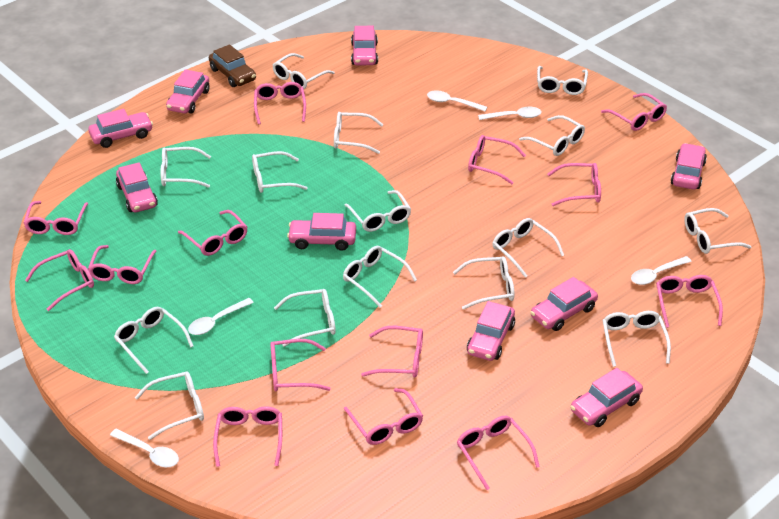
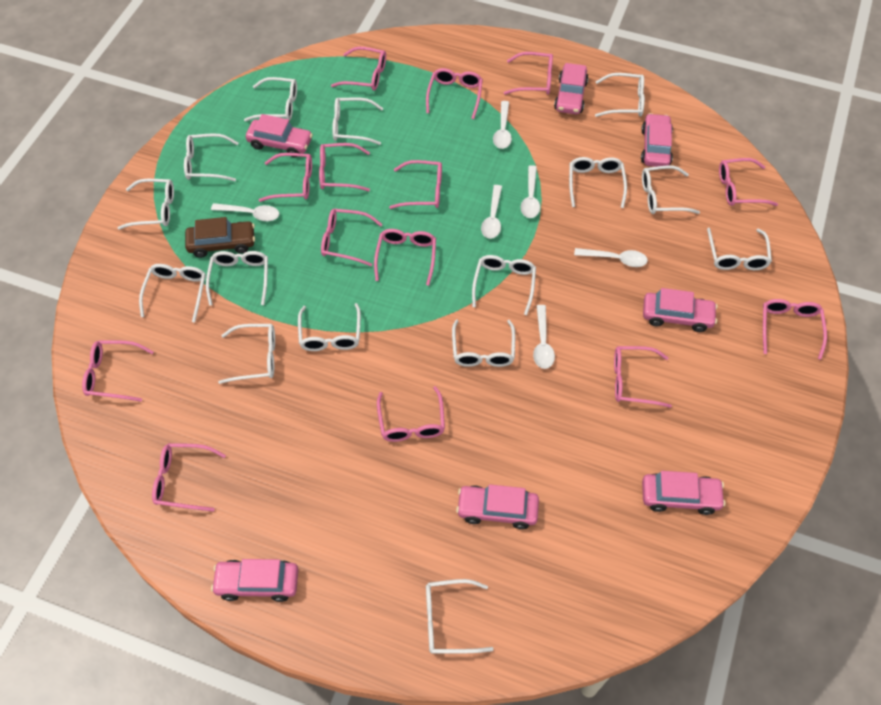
pink car: [88,109,153,148] [116,162,158,212] [166,69,210,113] [287,213,356,251] [351,26,378,65] [467,301,515,361] [530,277,598,331] [570,368,643,427] [671,143,707,190] = 9 -> [211,559,298,602] [246,114,313,157] [456,484,539,529] [554,63,589,114] [641,113,673,167] [642,471,726,515] [643,288,718,332] = 7
white spoon: [110,429,179,467] [188,298,254,335] [427,90,487,111] [478,107,541,120] [631,256,692,285] = 5 -> [211,203,279,221] [481,185,502,239] [493,101,512,149] [521,165,540,218] [533,305,555,369] [574,248,648,267] = 6

